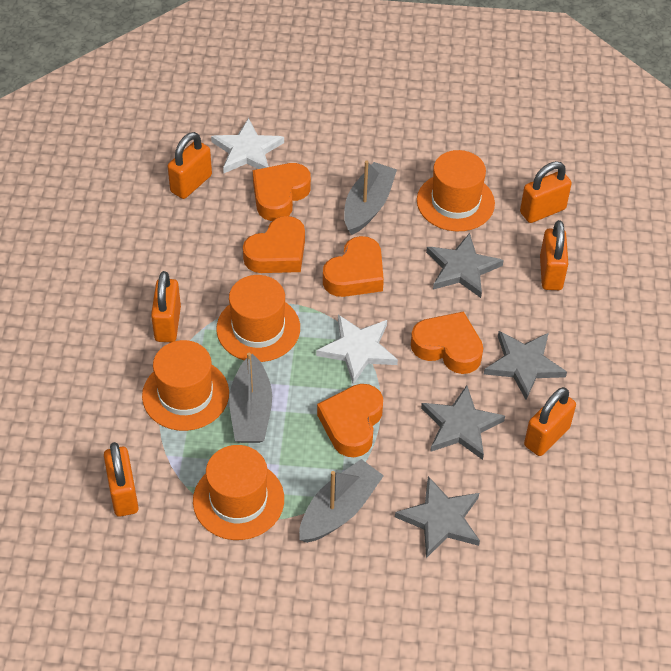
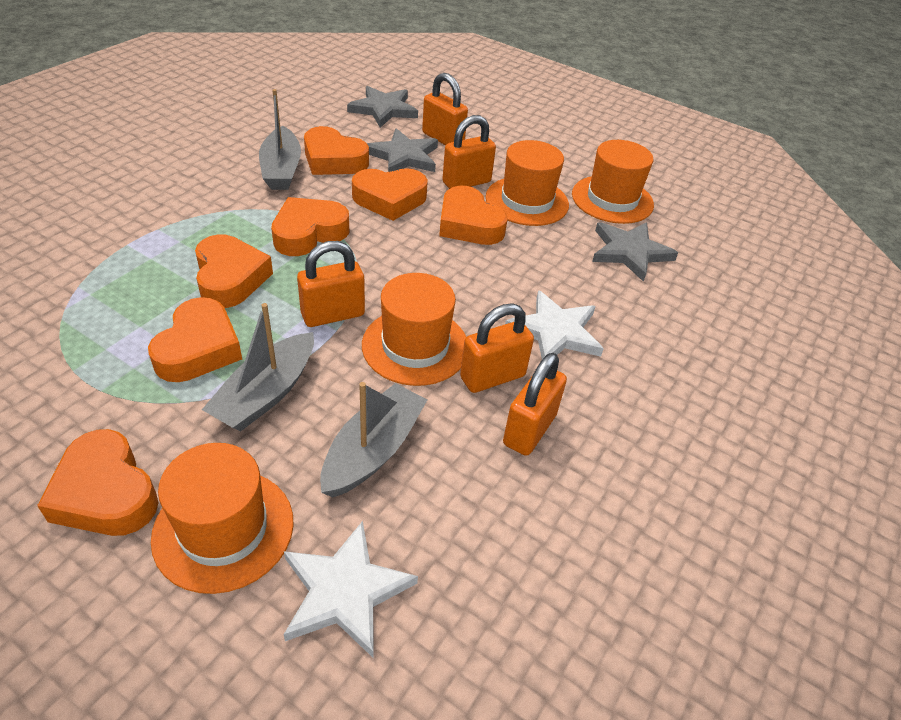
grey star: [395,476,480,558] [421,385,505,460] [426,233,504,298] [484,331,567,400] = 4 -> [347,86,418,127] [367,128,438,172] [592,222,678,282] = 3
orange heart: [243,216,305,273] [253,163,311,221] [317,384,383,457] [323,236,384,297] [411,311,483,374] = 5 -> [37,429,158,536] [148,297,242,382] [195,234,273,308] [271,197,349,256] [304,126,369,175] [352,168,428,221] [439,186,508,245] = 7
orange padlock: [104,442,139,517] [151,271,181,342] [168,132,212,199] [520,161,572,223] [524,387,576,456] [540,220,568,290] = 6 -> [297,241,365,327] [422,73,468,145] [442,115,496,189] [460,304,534,393] [503,353,567,456] = 5

